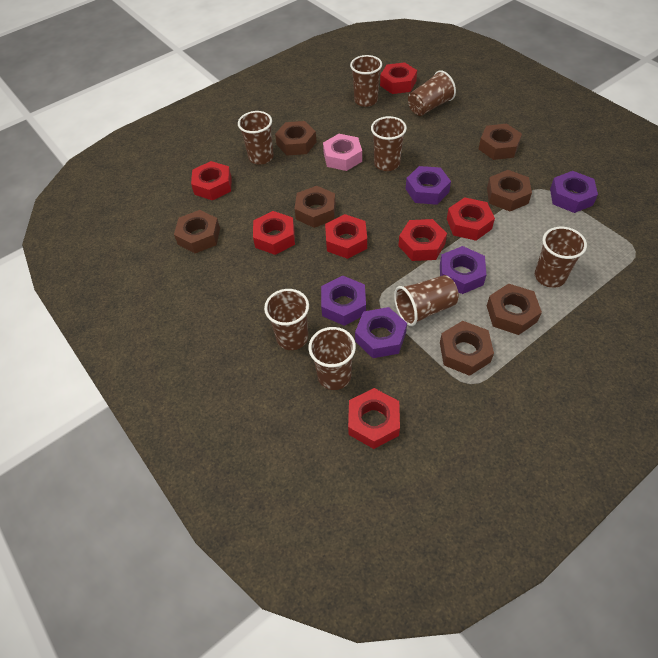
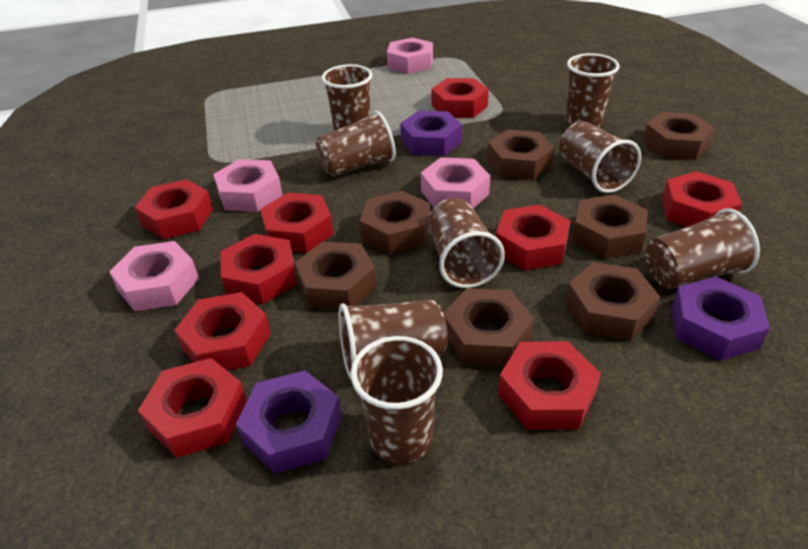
pink nut: [323,134,362,171] = 1 -> [109,241,199,312] [213,159,283,212] [387,37,433,74] [421,157,490,208] = 4
purple nut: [321,276,366,326] [355,307,407,358] [406,166,451,205] [440,246,486,294] [550,171,598,213] = 5 -> [236,370,342,474] [400,111,462,156] [672,277,770,361] = 3
red nut: [191,161,232,201] [253,211,295,255] [325,214,367,259] [348,388,400,449] [380,62,417,94] [398,219,447,261] [447,197,495,241] = 7 -> [135,179,213,239] [138,358,247,458] [174,292,271,370] [220,234,297,304] [260,193,334,253] [431,78,489,118] [496,205,570,271] [498,341,601,430] [662,171,742,227] = 9

